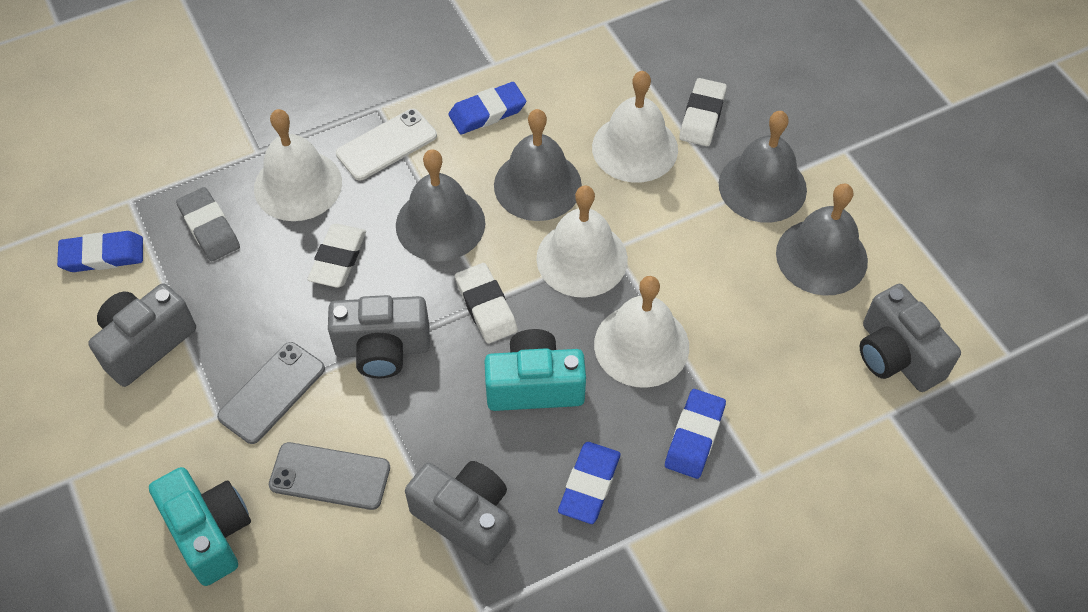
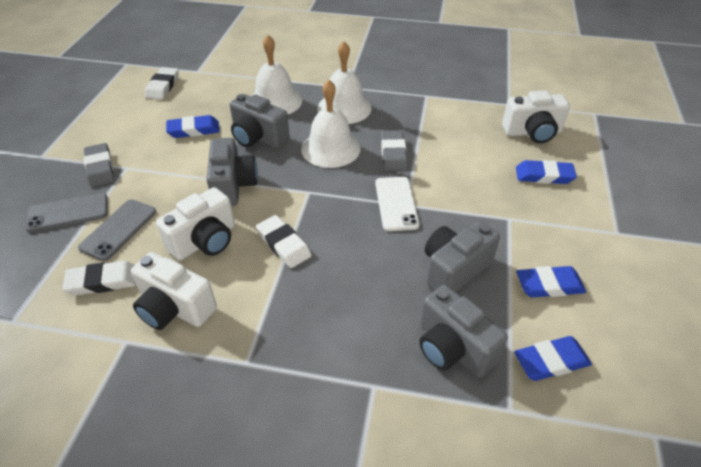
grey bell: [396,149,485,262] [494,109,582,221] [719,111,807,223] [776,184,868,296] = 4 -> none = 0
grey eraser: [176,187,240,261] = 1 -> [84,143,114,187] [381,130,407,171] = 2
turquoise camera: [149,467,251,586] [485,329,586,411] = 2 -> none = 0
white bell: [254,109,342,221] [536,185,628,298] [592,71,678,183] [594,276,689,388] = 4 -> [252,35,302,115] [301,80,361,168] [317,41,372,124] = 3
white camera: none = 0 -> [131,252,217,330] [156,187,235,261] [502,91,570,143] = 3

